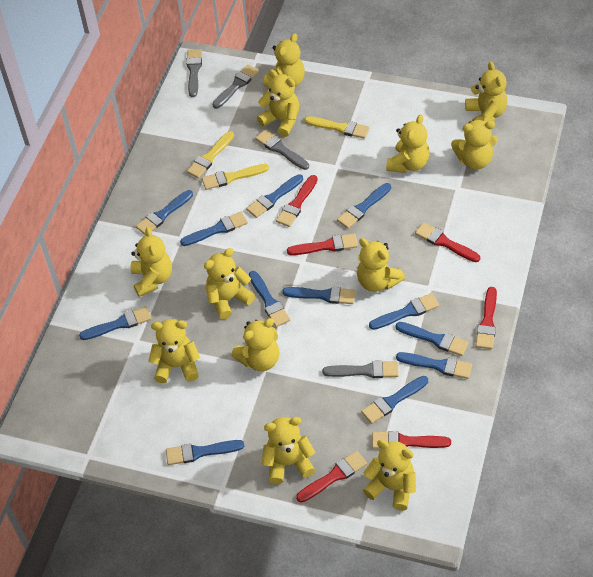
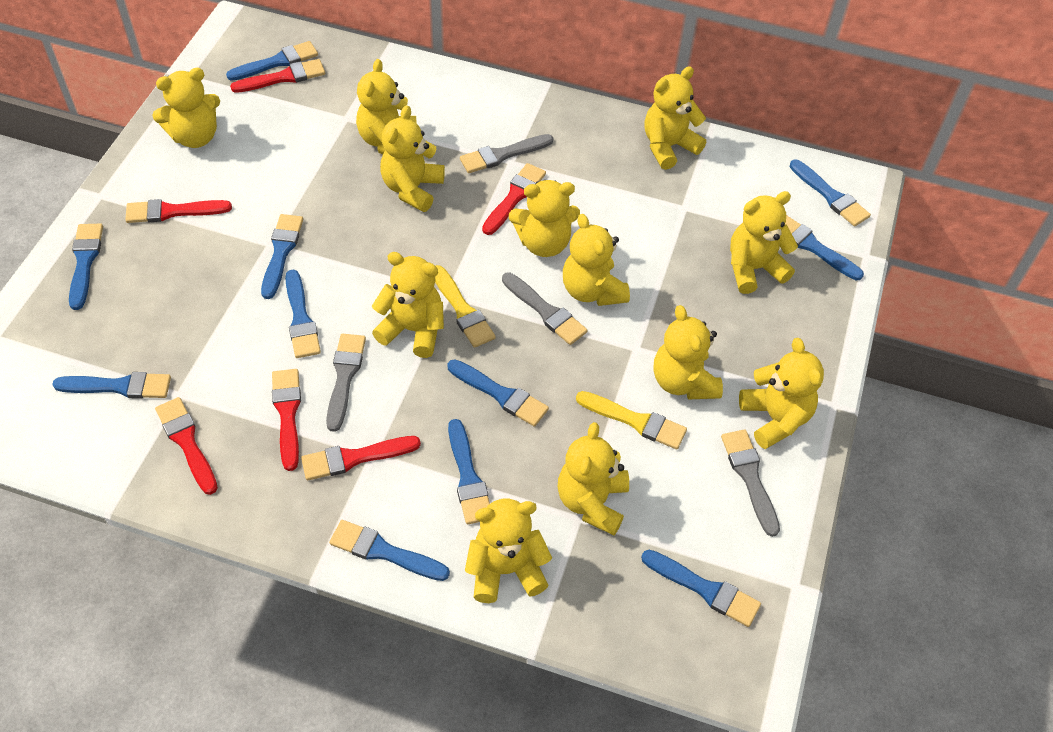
blue brush: [79,306,152,340] [136,190,193,235] [166,440,244,465] [180,212,248,246] [246,174,303,218] [249,271,290,327] [282,287,356,304] [337,183,391,229] [361,376,428,424] [369,293,439,330] [396,322,469,356] [396,352,472,379] = 12 -> [52,372,171,399] [69,224,103,310] [226,41,318,81] [261,214,303,299] [285,269,321,358] [329,520,450,581] [447,359,549,426] [448,419,490,524] [641,550,761,627] [785,215,864,280] [790,160,871,226] = 11
yellow brush: [187,131,234,178] [202,164,269,190] [304,116,370,139] = 3 -> [435,265,496,348] [576,391,687,449] = 2

